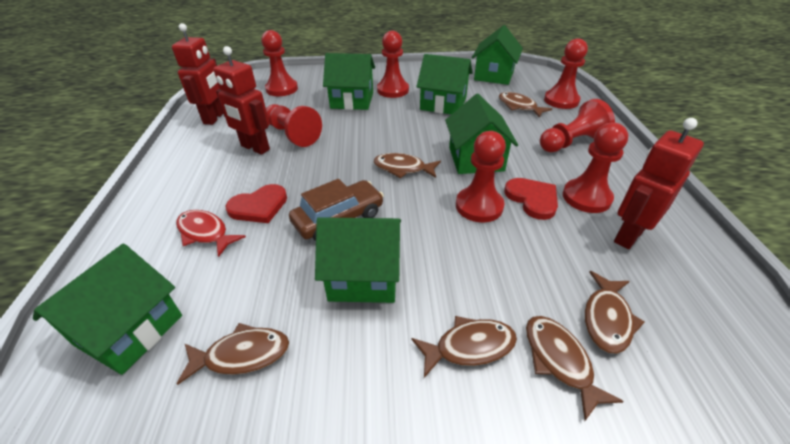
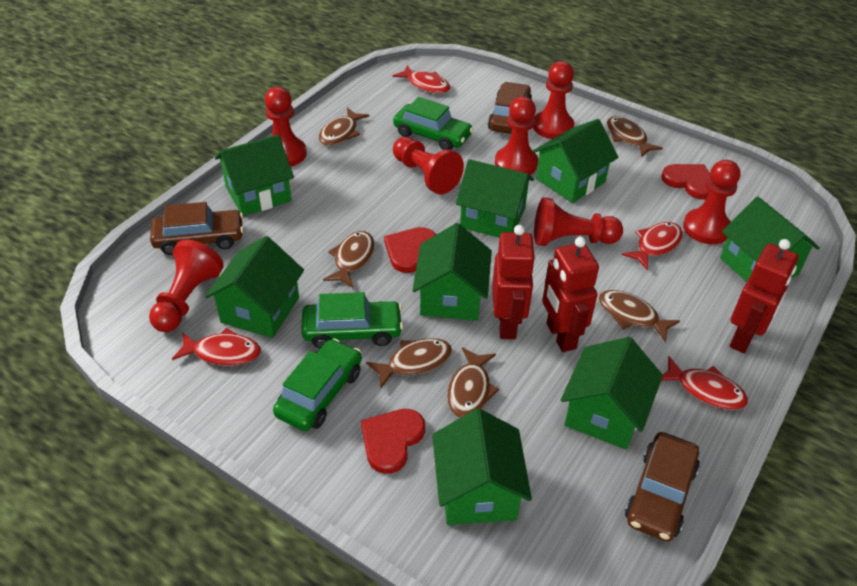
brown car: [289,179,384,241] = 1 -> [150,202,244,255] [488,82,532,134] [625,432,700,542] = 3
green car: none = 0 -> [273,339,362,431] [301,292,403,348] [393,97,473,150] = 3
green house: [33,244,182,375] [315,217,401,303] [323,53,375,110] [416,54,473,114] [445,94,518,174] [472,25,523,85] = 6 -> [205,236,304,338] [215,134,294,216] [412,223,492,321] [432,408,532,525] [456,159,534,238] [533,119,618,203] [561,337,663,450] [720,197,820,282] = 8
red fish: [176,210,246,257] = 1 -> [172,328,261,366] [392,65,450,94] [622,222,683,270] [661,356,748,410] = 4
red heart: [225,184,287,223] [504,178,558,220] = 2 -> [361,409,425,474] [384,227,436,273] [661,164,710,200] = 3

